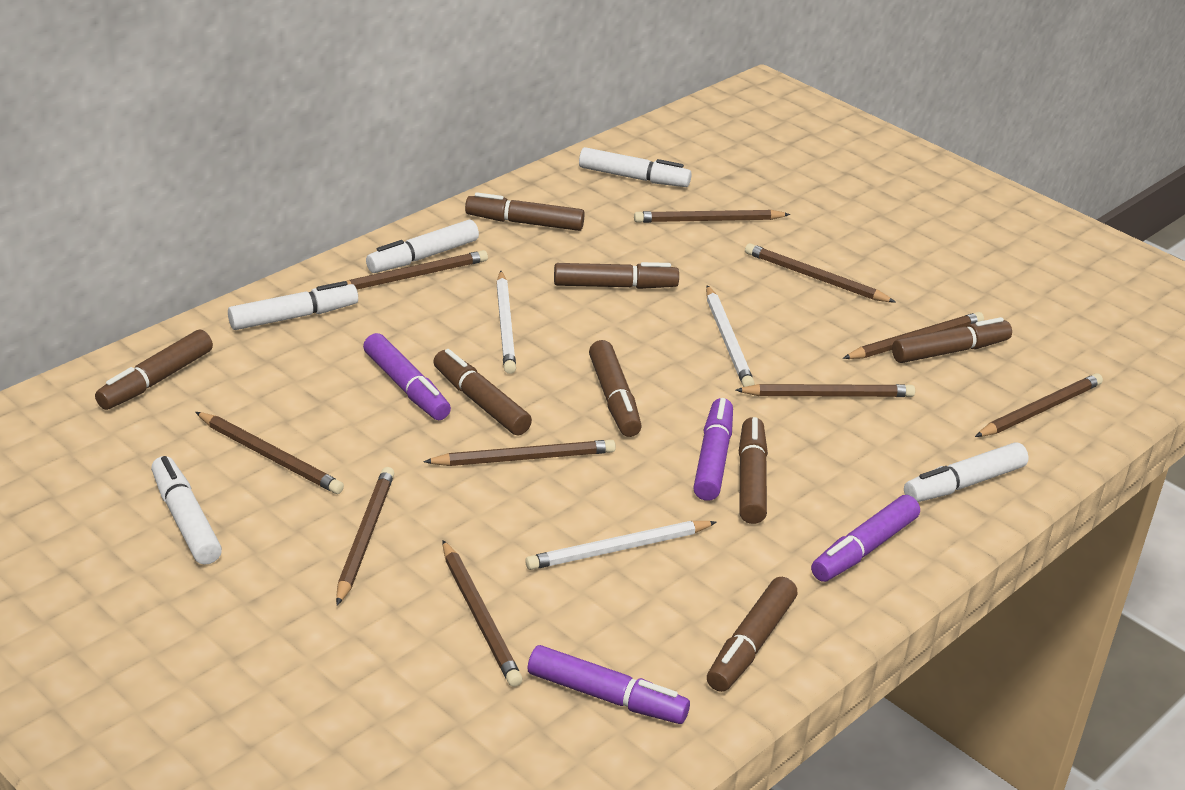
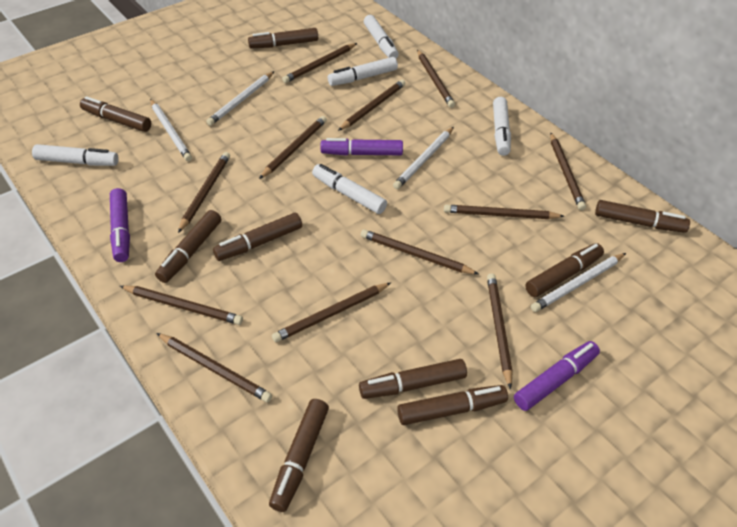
brown marker: [95,330,213,410] [433,349,532,435] [465,192,585,231] [554,262,679,289] [589,340,642,437] [707,577,797,692] [739,417,768,524] [892,317,1012,363] = 8 -> [80,96,151,132] [155,210,221,283] [213,213,302,261] [248,28,318,48] [269,399,329,512] [359,359,467,399] [397,385,508,425] [525,243,604,297] [595,200,690,233] = 9
brown pencil: [195,412,344,494] [336,467,395,606] [346,250,488,289] [423,440,616,466] [443,540,523,687] [634,210,790,223] [736,384,915,397] [745,243,895,302] [843,312,984,359] [975,373,1103,437] = 10 -> [120,285,243,325] [156,333,272,402] [178,152,230,233] [259,116,327,179] [272,283,391,342] [282,43,357,83] [338,80,405,131] [361,229,479,274] [417,49,455,108] [444,205,564,219] [487,273,513,389] [550,132,586,210] = 12
purple marker: [363,333,451,420] [528,645,690,724] [693,398,733,501] [811,495,920,582] = 4 -> [110,188,130,262] [321,138,403,156] [514,341,600,411] = 3
white pencil: [496,271,516,374] [525,521,717,570] [706,285,755,387] = 3 -> [150,99,192,161] [206,71,274,126] [393,127,454,189] [531,253,626,312] = 4

